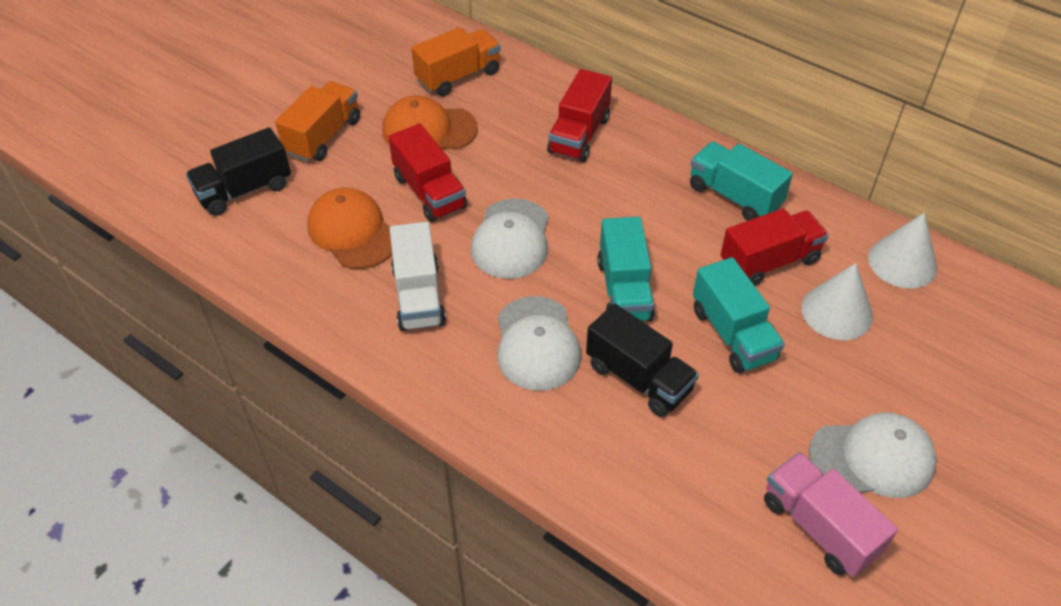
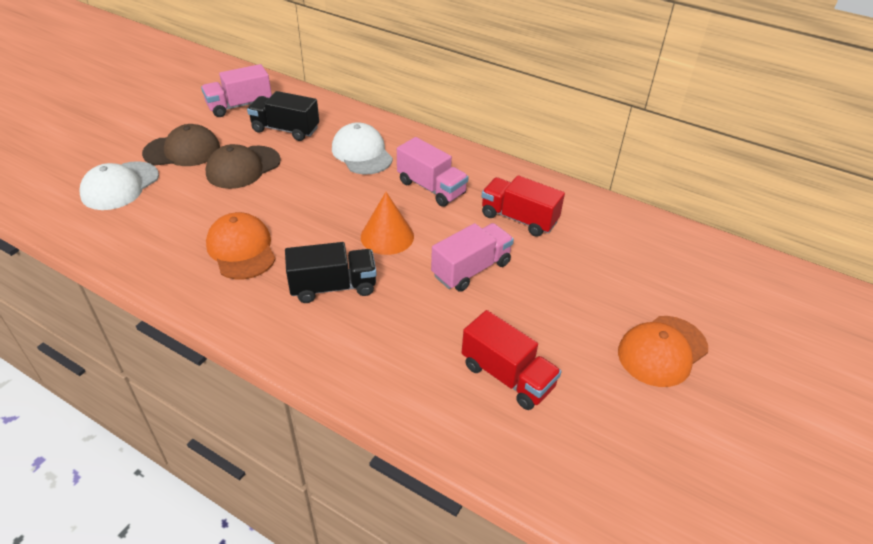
brown cap: none = 0 -> [142,124,220,166] [205,144,281,189] = 2
orange cone: none = 0 -> [361,192,414,255] = 1
orange truck: [275,81,360,162] [411,27,501,96] = 2 -> none = 0
pink truck: [764,452,898,577] = 1 -> [201,64,272,117] [397,137,469,207] [431,223,514,292] = 3
red truck: [388,123,467,222] [547,69,612,162] [721,208,829,286] = 3 -> [462,310,561,410] [481,175,565,237] = 2
turquoise truck: [597,217,655,321] [690,142,793,221] [693,257,785,373] = 3 -> none = 0
white cap: [471,199,549,279] [497,296,581,391] [809,412,937,498] = 3 -> [79,161,159,210] [332,122,393,174] = 2
white cone: [801,263,873,340] [868,212,937,289] = 2 -> none = 0
white truck: [389,222,446,331] = 1 -> none = 0

